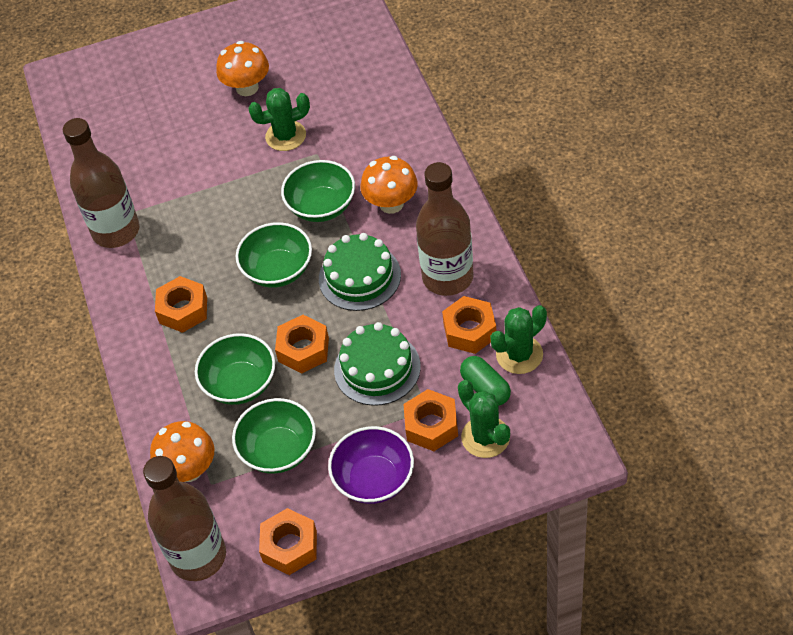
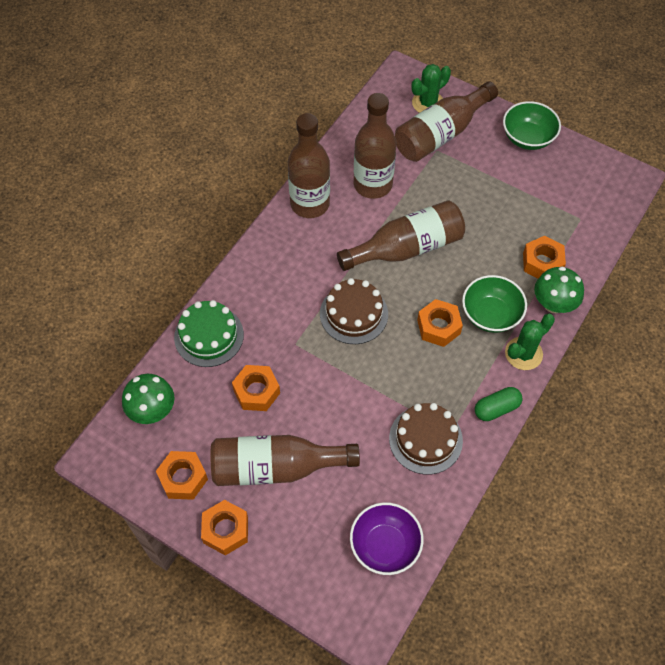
brown bottle: [63,118,140,248] [143,456,226,581] [416,162,474,296] = 3 -> [211,435,360,486] [288,113,330,218] [337,200,465,271] [354,93,396,199] [395,81,498,162] = 5
brown cake: none = 0 -> [320,278,388,344] [389,403,463,475] = 2
green bowl: [195,333,275,405] [232,398,316,474] [236,222,312,288] [281,160,355,222] = 4 -> [462,275,527,333] [503,101,561,150] = 2
green cactus: [248,88,310,151] [458,380,510,458] [490,305,547,374] = 3 -> [412,64,451,113] [505,314,555,370] = 2
green cake: [319,233,401,311] [334,322,421,406] = 2 -> [174,300,244,367] = 1
green mushroom: none = 0 -> [122,374,174,424] [534,266,584,313] = 2
orange mushroom: [150,421,215,482] [216,41,269,96] [361,156,418,214] = 3 -> none = 0

